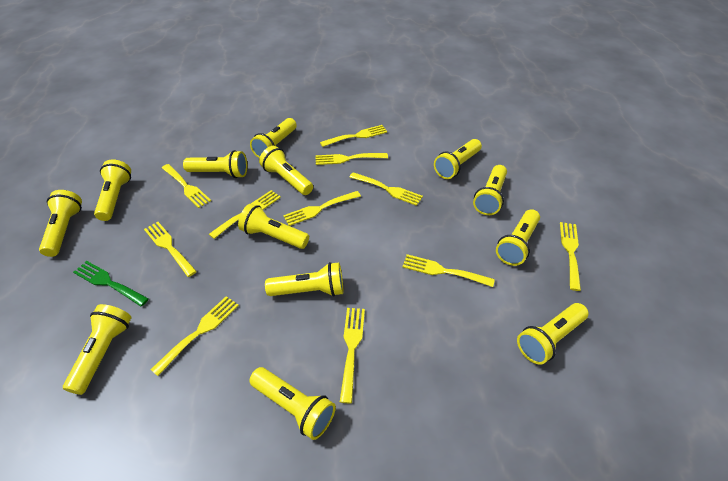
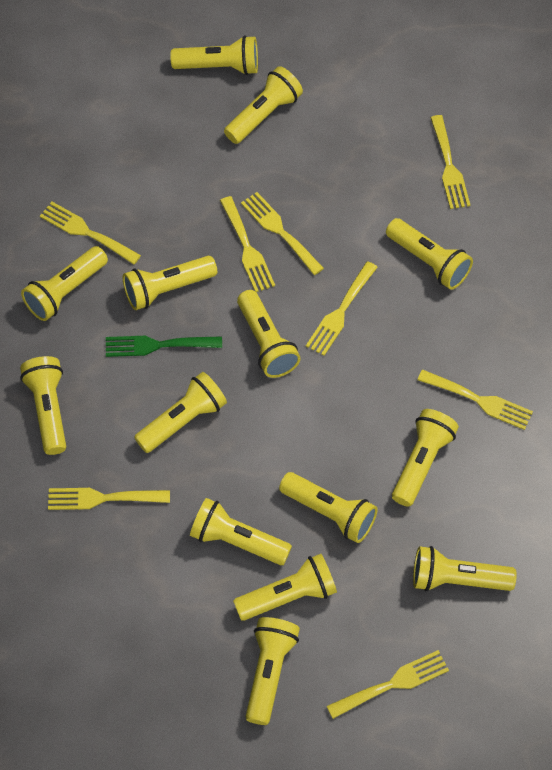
yellow flashlight: [39,190,82,257] [63,304,131,395] [94,159,131,221] [183,150,247,178] [238,204,309,249] [249,367,336,440] [250,118,297,158] [259,146,313,195] [265,262,343,297] [434,139,482,179] [473,165,507,215] [496,209,540,266] [517,303,589,365] = 13 -> [20,356,66,455] [21,246,108,321] [123,256,217,310] [134,372,227,453] [170,35,258,75] [190,498,292,565] [224,66,303,144] [233,554,337,621] [237,290,301,378] [245,617,300,725] [279,472,378,543] [386,218,473,290] [392,409,459,507] [413,546,517,591] = 14
yellow fork: [144,222,197,277] [150,296,239,376] [162,164,211,208] [209,190,281,239] [283,191,361,226] [316,153,388,165] [320,125,387,147] [340,308,365,403] [349,172,423,206] [402,254,495,287] [560,222,581,291] = 11 -> [40,202,141,264] [48,488,170,510] [220,196,275,292] [241,192,324,275] [306,261,378,356] [327,650,449,719] [417,370,533,430] [430,115,470,209] = 8

